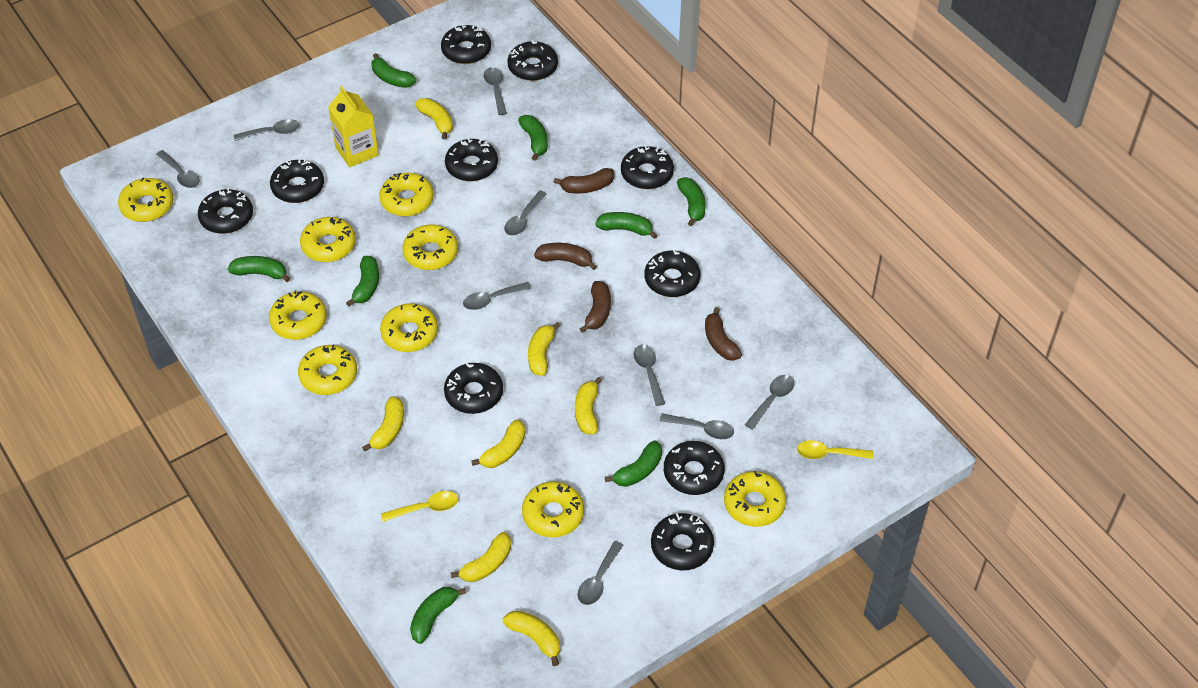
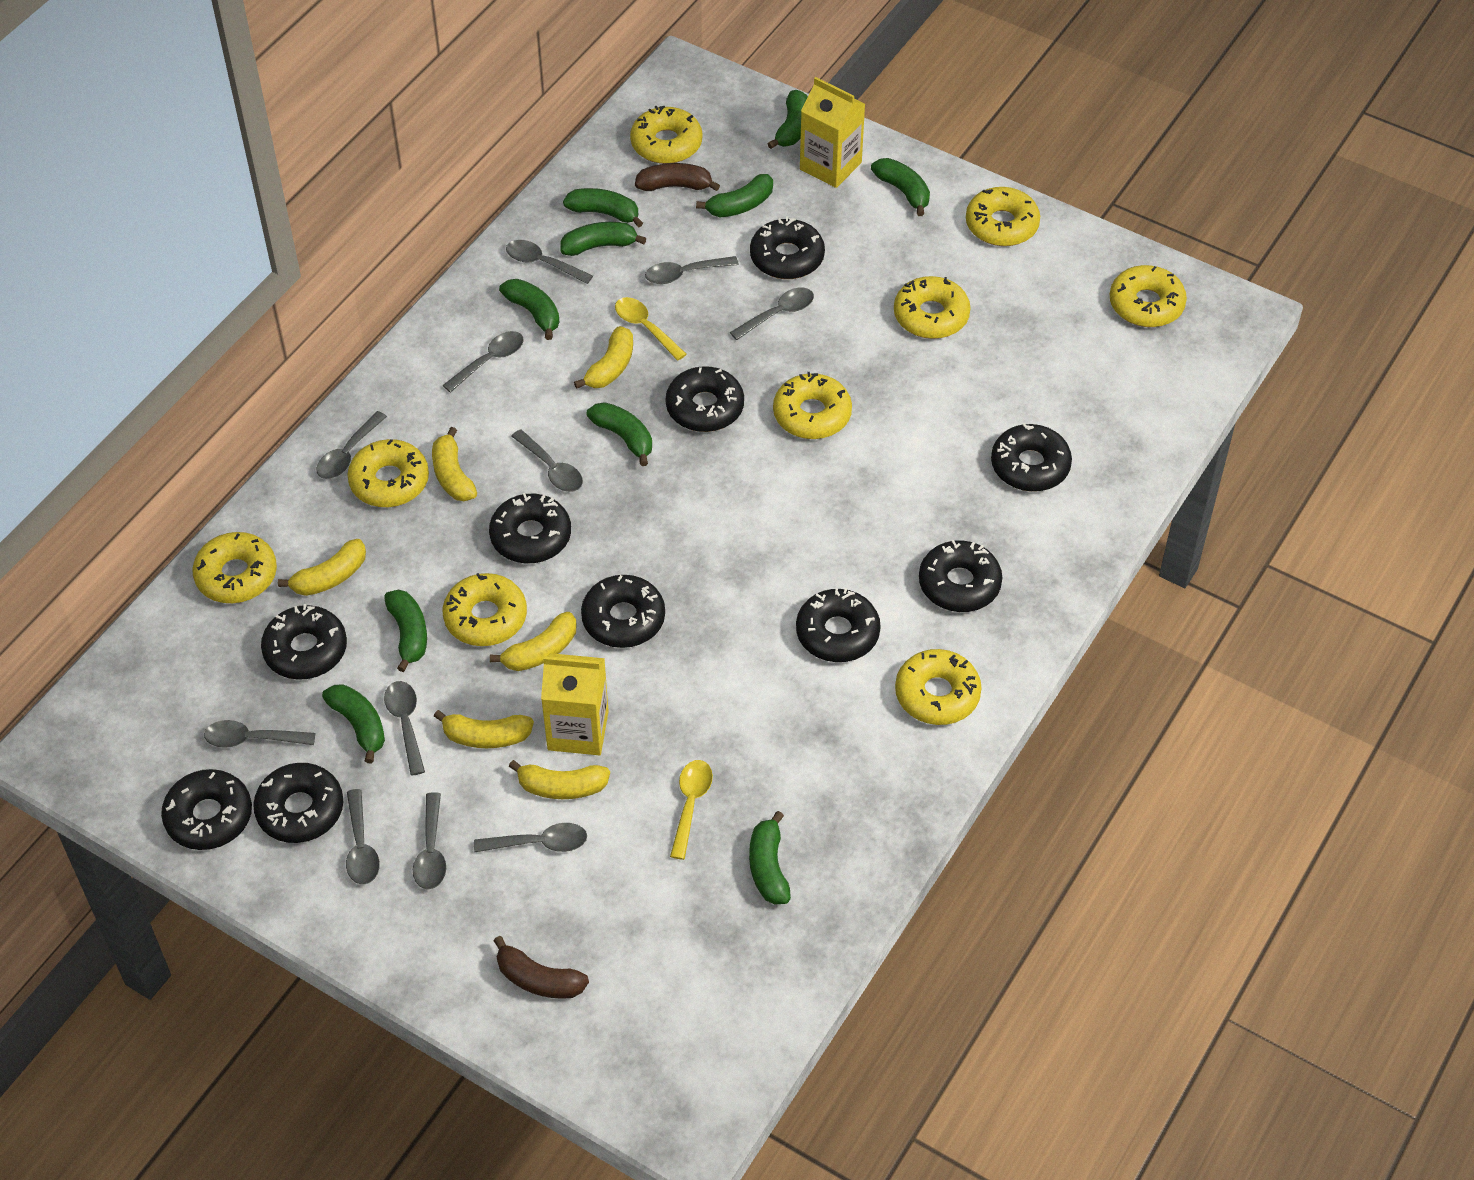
brown banana: [534,243,597,270] [554,168,614,194] [580,281,611,333] [705,307,742,361] = 4 -> [494,936,589,999] [635,163,720,191] = 2
green banana: [228,256,290,282] [346,256,379,307] [372,53,416,88] [410,587,466,644] [518,115,548,161] [595,212,657,239] [605,441,662,487] [677,177,706,226] = 8 -> [322,684,385,763] [384,589,427,672] [499,279,559,340] [560,222,646,256] [563,188,643,227] [587,402,652,466] [696,174,773,217] [749,811,791,905] [767,90,808,149] [871,158,930,216] = 10
grey spoon: [156,150,200,188] [234,119,300,141] [463,282,531,310] [484,67,507,115] [504,190,547,236] [578,541,623,605] [634,345,665,406] [659,413,734,439] [745,375,794,430] = 9 -> [204,720,315,748] [317,411,387,479] [346,789,380,884] [384,681,425,776] [413,792,446,890] [442,331,524,393] [474,823,587,853] [506,240,593,284] [511,429,583,492] [645,256,739,284] [730,288,814,340] = 11
yellow banana: [362,396,404,451] [415,98,453,140] [451,532,511,582] [471,419,525,468] [503,610,560,666] [528,322,560,376] [575,377,602,434] = 7 -> [278,539,366,596] [432,427,477,501] [434,710,534,748] [490,612,577,671] [509,760,610,799] [574,326,633,389] = 6
yellow carton: [328,86,379,167] = 1 -> [541,653,609,755] [800,77,865,188] = 2

